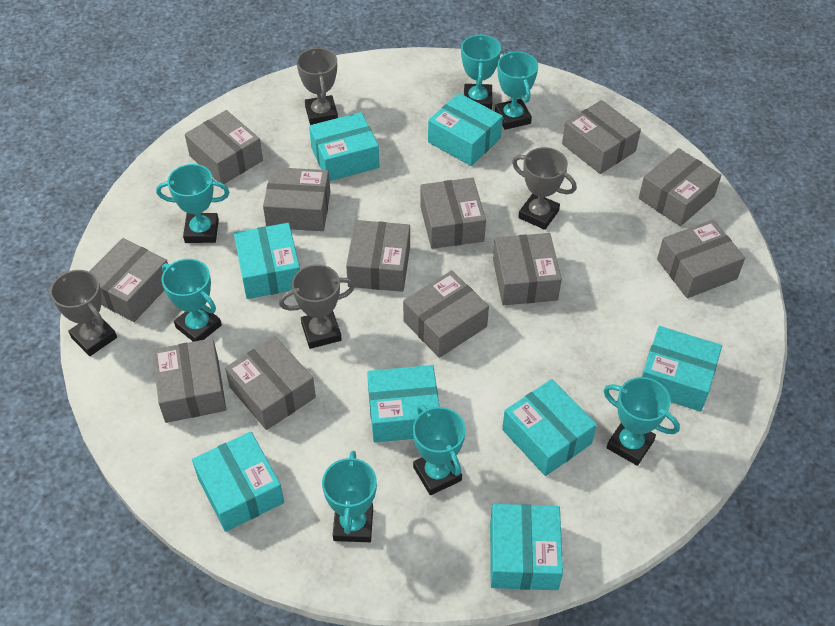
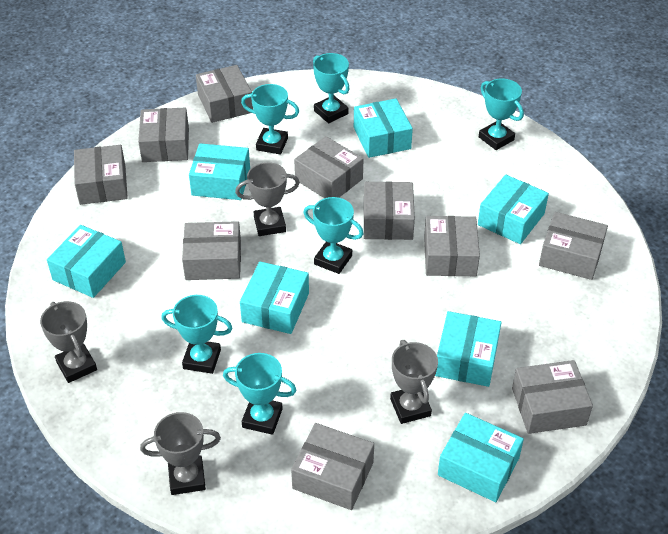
grey box: [89,238,168,322] [152,338,226,423] [185,110,263,184] [225,336,316,430] [263,167,330,231] [346,220,410,292] [403,270,489,358] [420,178,486,249] [493,233,562,305] [562,100,641,174] [639,148,721,226] [657,219,745,298] = 12 -> [74,145,128,205] [138,108,189,162] [182,221,241,280] [196,65,253,123] [291,423,374,510] [294,136,363,198] [364,181,415,240] [424,216,480,276] [512,360,593,434] [539,212,608,280] = 10
turquoise box: [192,432,284,532] [234,223,300,299] [309,112,379,181] [367,365,439,442] [428,93,503,166] [490,504,563,590] [502,379,597,476] [642,326,722,412] = 8 -> [47,225,126,298] [189,143,250,200] [240,261,309,334] [354,99,413,158] [435,311,501,387] [438,413,524,502] [478,175,549,244] = 7
turquoise trophy: [156,164,229,243] [162,259,222,342] [322,451,377,542] [413,404,466,495] [461,34,501,110] [495,51,538,130] [603,377,680,466] = 7 -> [161,295,232,374] [223,353,297,435] [241,84,299,154] [303,197,364,274] [313,53,350,123] [479,78,524,150] = 6

